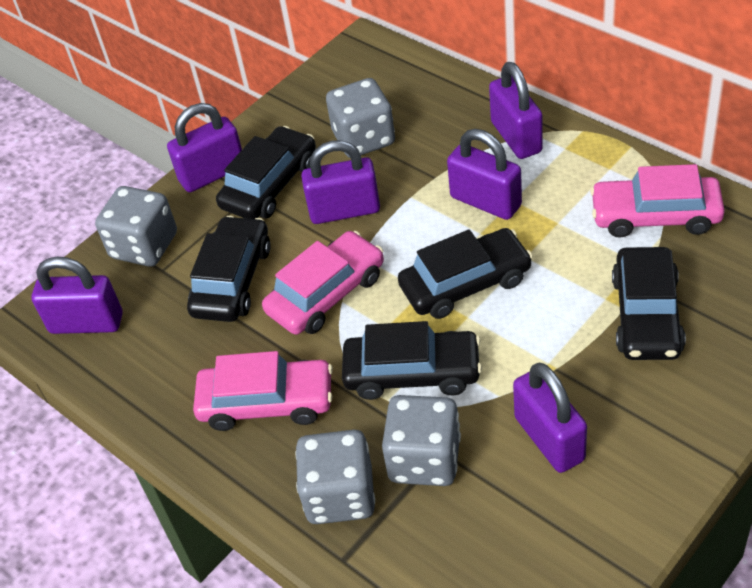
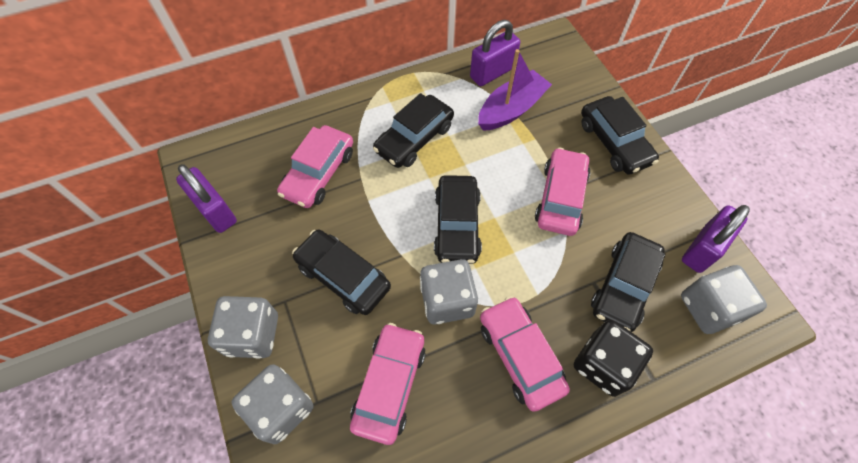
black dice: none = 0 -> [574,320,653,397] = 1
pink car: [193,351,333,431] [262,231,384,335] [590,164,725,238] = 3 -> [277,125,353,208] [350,323,426,445] [480,296,570,412] [535,148,591,236] = 4
purple boat: none = 0 -> [478,49,552,131] = 1
purple padlock: [31,256,123,334] [167,103,242,192] [301,140,380,224] [447,129,522,220] [489,62,543,159] [513,363,587,473] = 6 -> [176,164,237,233] [470,20,520,86] [682,205,750,273] = 3

